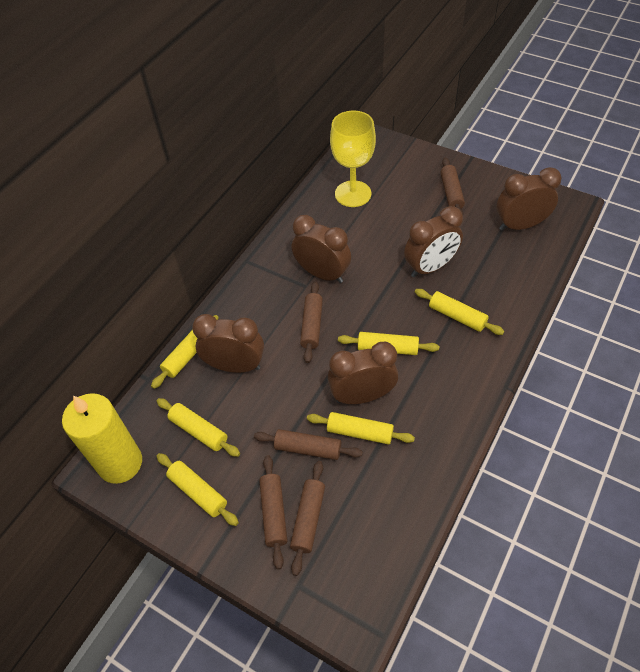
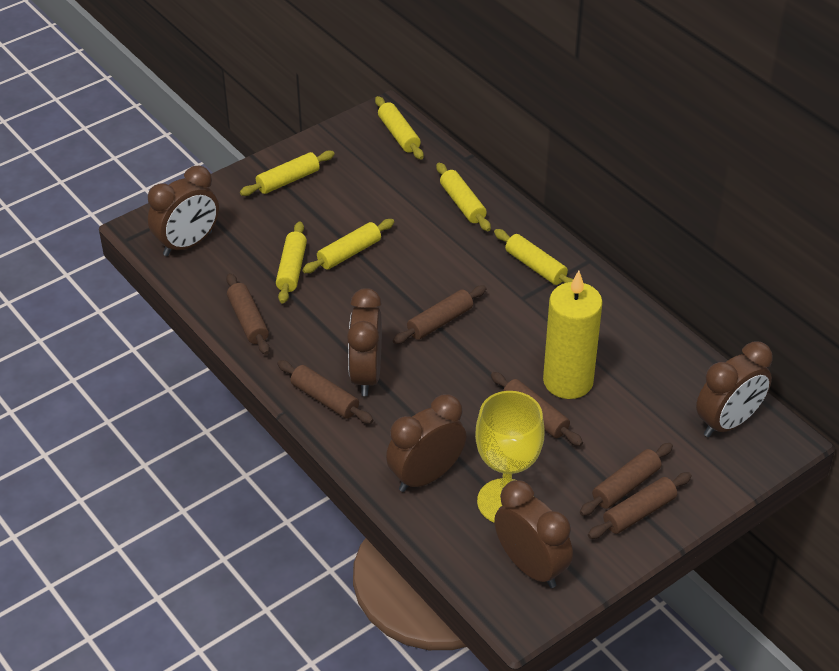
brown rolling pin: [254,429,363,460] [259,455,288,570] [290,461,325,576] [300,281,323,363] [440,158,465,215] = 5 -> [226,273,270,355] [277,360,373,424] [393,285,487,344] [491,372,583,446] [580,443,673,516] [588,472,692,539] = 6

